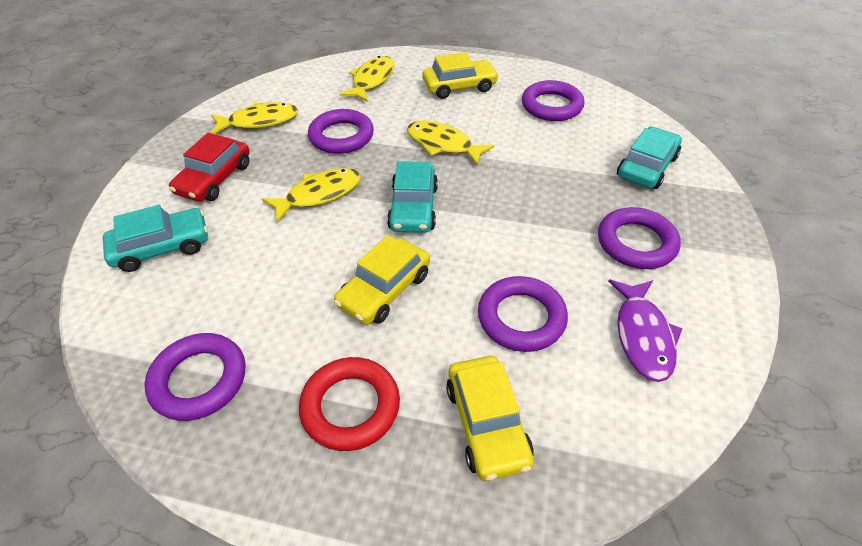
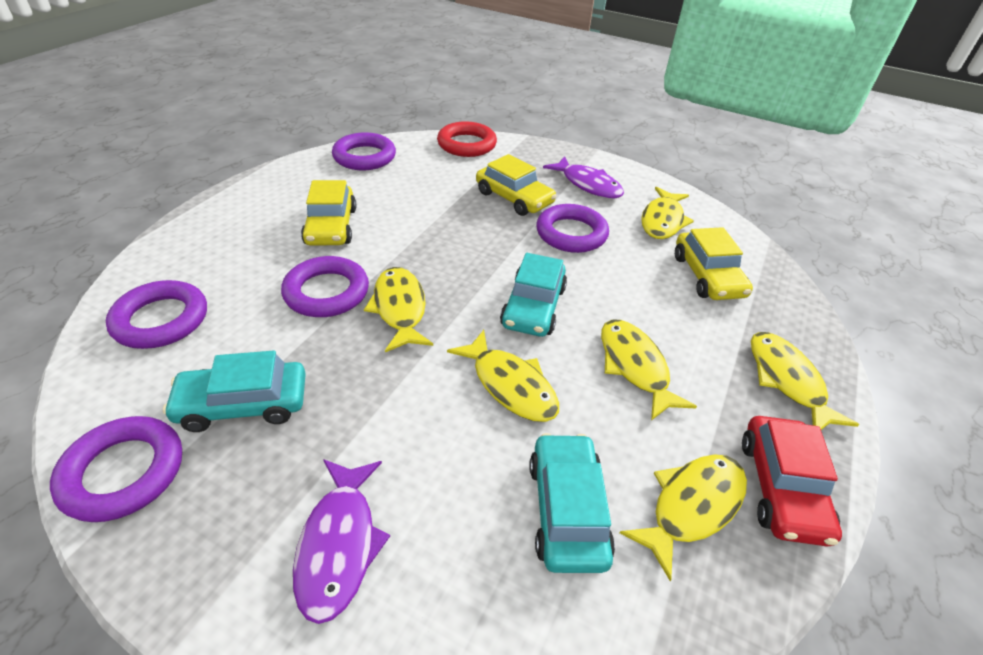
purple fish: [608,280,683,382] = 1 -> [293,459,390,624] [543,156,624,198] = 2
yellow fish: [211,102,298,134] [262,168,361,222] [339,56,394,102] [407,121,495,165] = 4 -> [364,267,433,352] [447,330,559,422] [601,320,697,421] [620,454,747,581] [641,187,694,239] [751,332,859,430] = 6

